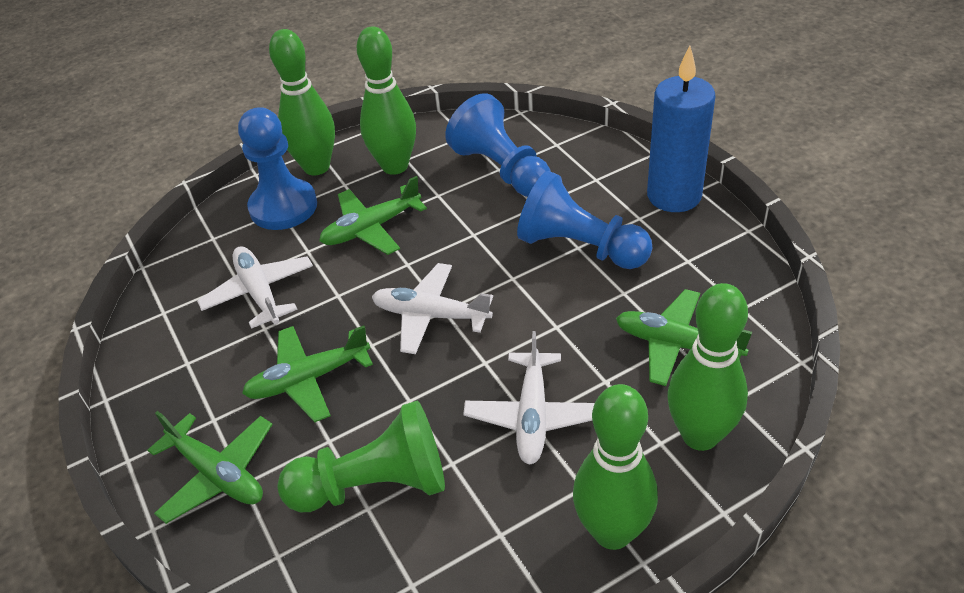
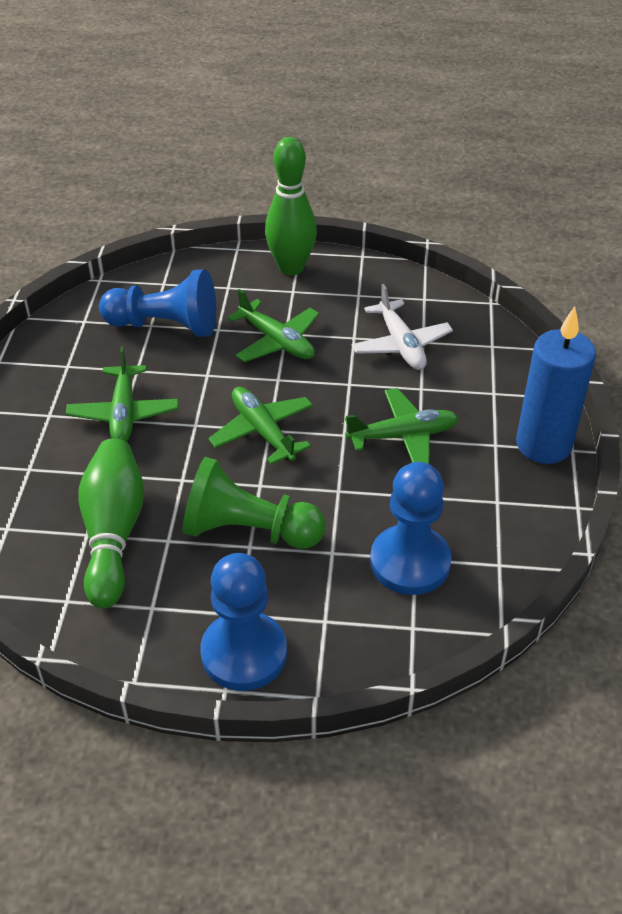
green bowling pin: [269,29,335,176] [357,26,416,175] [573,384,658,550] [668,283,748,451] = 4 -> [79,438,144,608] [265,137,317,275] = 2
white plane: [197,246,313,329] [372,263,493,354] [463,331,595,465] = 3 -> [351,284,453,370] = 1

